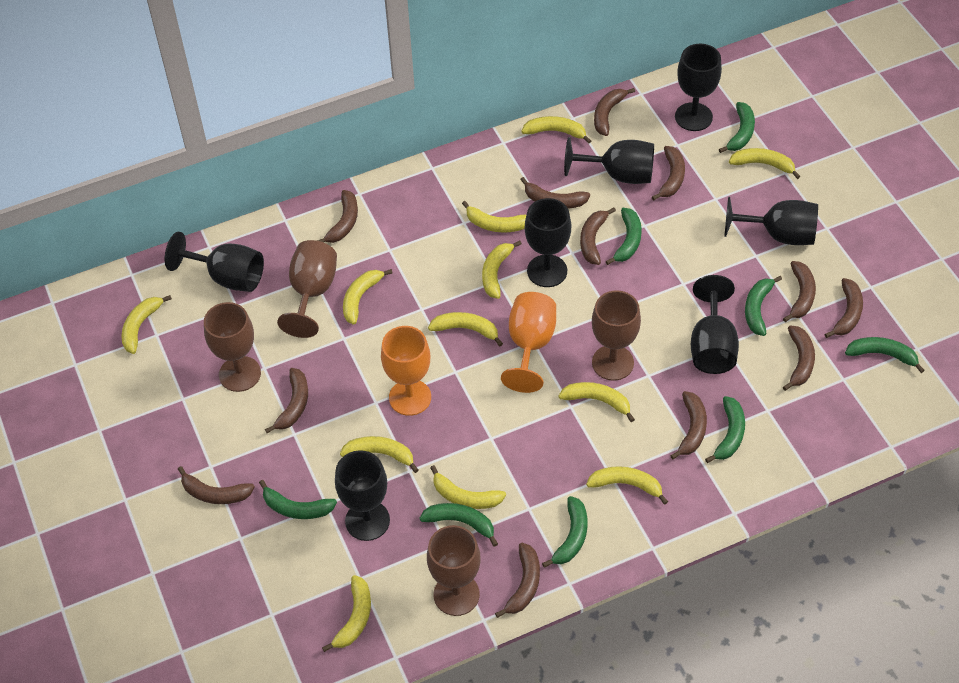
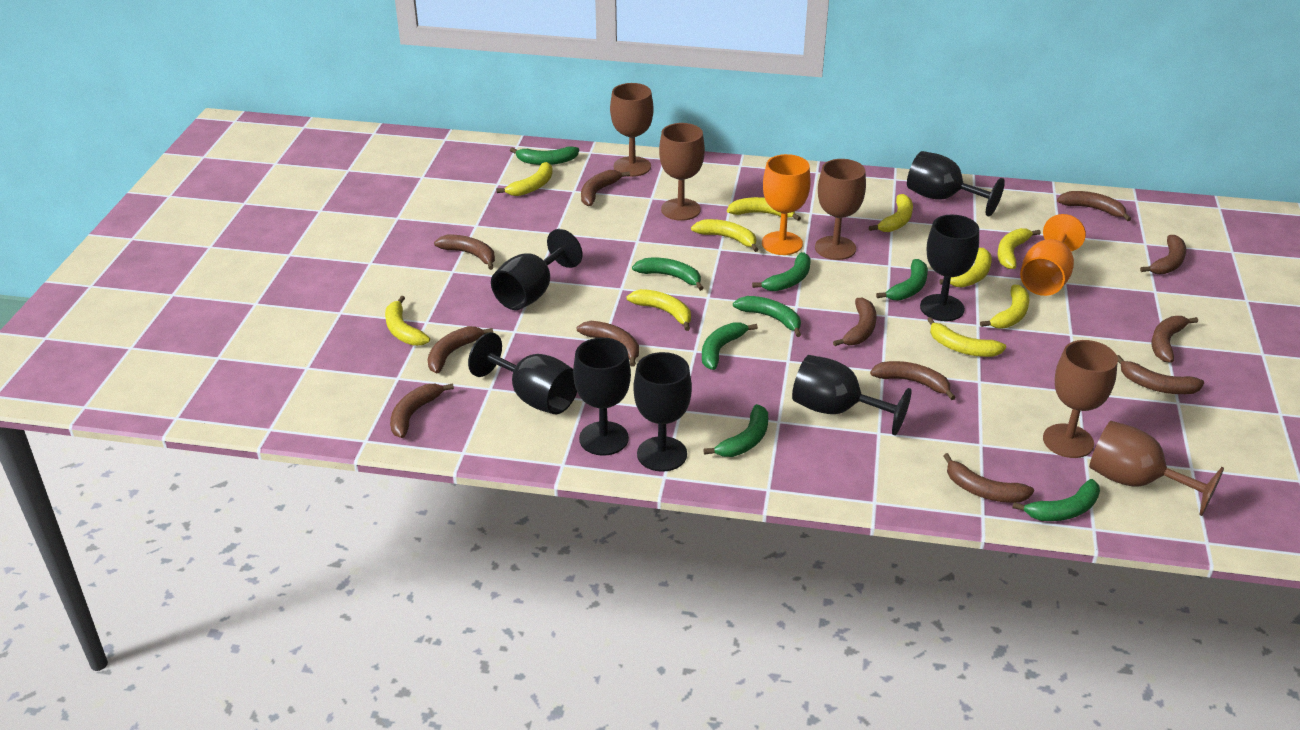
brown goblet: [204,302,261,392] [277,240,337,338] [427,525,481,616] [592,290,641,381] = 4 -> [610,83,654,177] [659,123,705,221] [815,159,866,260] [1043,340,1118,458] [1089,421,1224,516] = 5
yellow banana: [121,295,172,354] [322,575,371,652] [340,436,418,473] [343,269,392,325] [428,312,503,346] [430,465,506,509] [462,201,526,233] [482,240,522,299] [521,116,591,144] [559,382,635,422] [586,466,668,505] [729,148,800,179] = 12 -> [385,296,430,346] [496,162,553,196] [627,289,691,331] [691,219,759,252] [727,197,801,221] [869,194,913,232] [927,317,1006,357] [939,248,992,287] [980,285,1029,329] [997,228,1041,269] = 10

